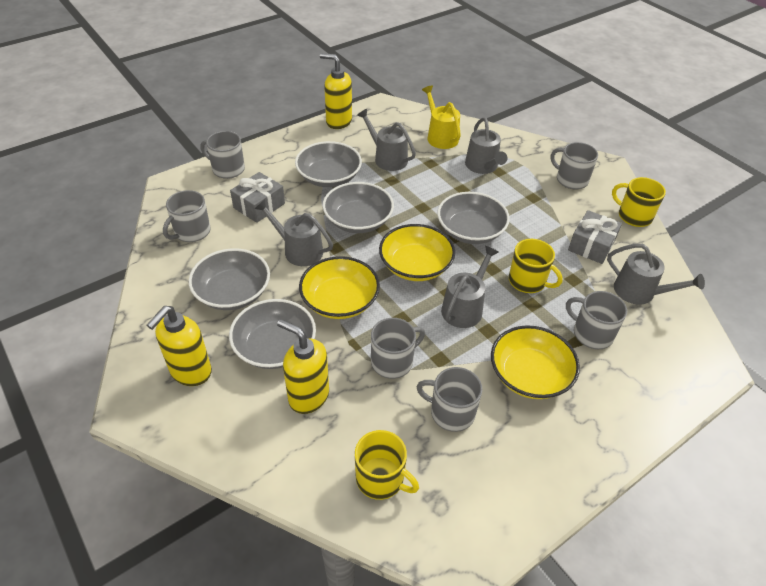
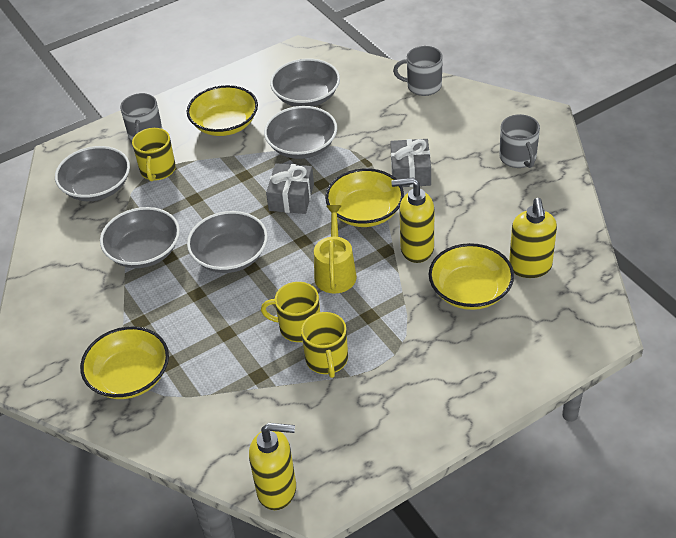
grey mug: [163,190,211,242] [201,131,245,179] [371,318,425,379] [417,367,482,432] [551,142,598,189] [566,291,627,349] = 6 -> [120,93,162,141] [393,46,443,96] [499,114,540,168] = 3
grey watering can: [254,199,333,266] [357,109,416,171] [441,246,499,328] [465,117,507,174] [607,244,705,305] = 5 -> none = 0
yellow bowl: [299,256,380,319] [379,224,455,281] [491,325,580,399] = 3 -> [80,326,169,399] [187,85,258,136] [325,168,404,227] [429,243,514,310] = 4

